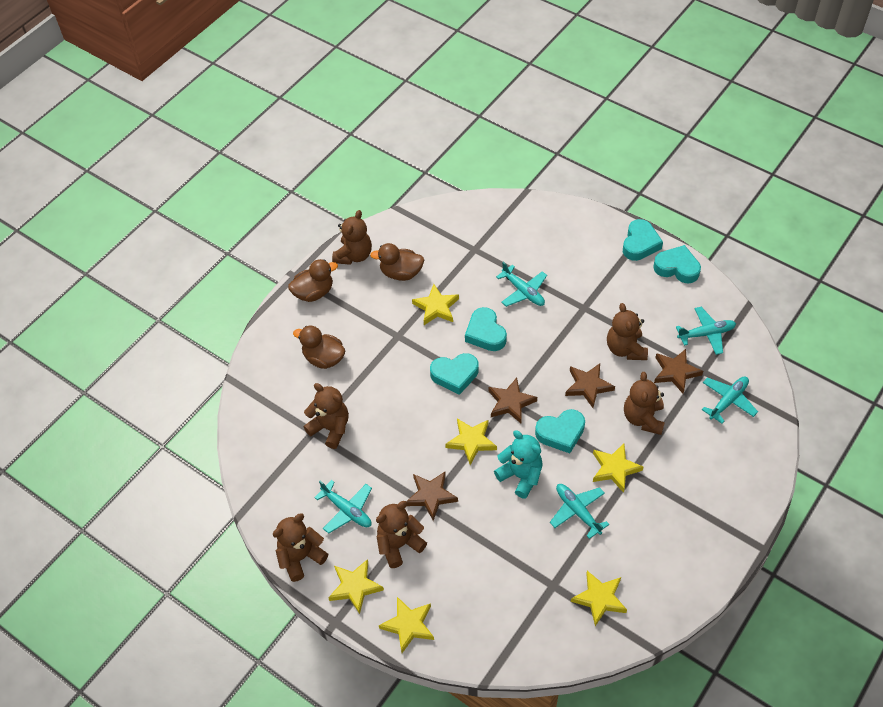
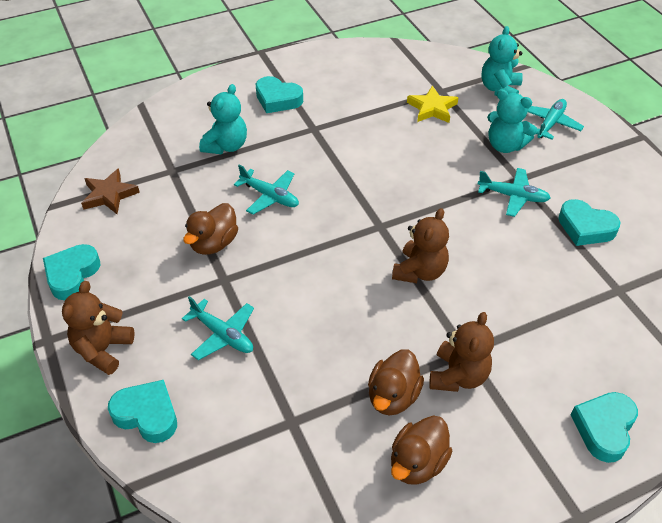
brown star: [406,472,458,521] [488,378,537,423] [565,364,615,408] [654,349,703,393] = 4 -> [81,168,140,214] = 1
brown teddy bear: [273,514,328,582] [304,383,349,449] [332,210,372,265] [376,501,427,568] [607,303,648,360] [624,372,665,435] = 6 -> [62,281,134,375] [392,208,449,283] [429,312,494,392] = 3
turquoise plane: [314,480,372,534] [496,262,547,307] [550,484,609,539] [676,307,736,355] [702,376,758,424] = 5 -> [182,296,254,360] [234,164,299,215] [478,168,551,217] [528,99,584,140] = 4
turquoise teddy bear: [494,430,543,499] = 1 -> [199,84,247,154] [482,26,523,96] [487,89,537,153] = 3
yellow star: [328,559,384,614] [379,597,434,653] [412,284,459,325] [445,419,497,465] [571,571,627,626] [593,443,643,493] = 6 -> [407,86,458,123] = 1

